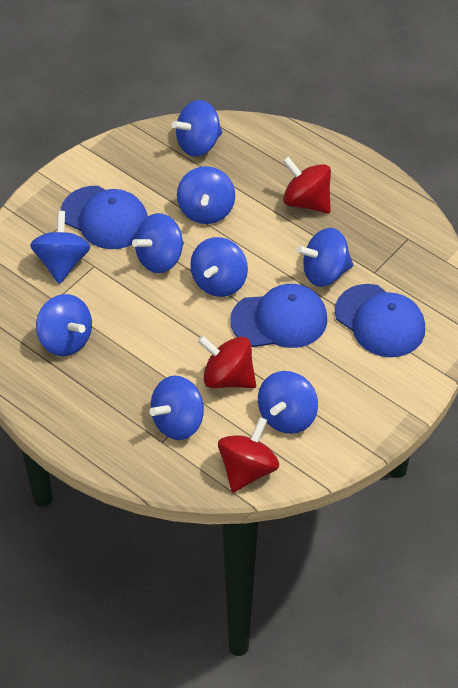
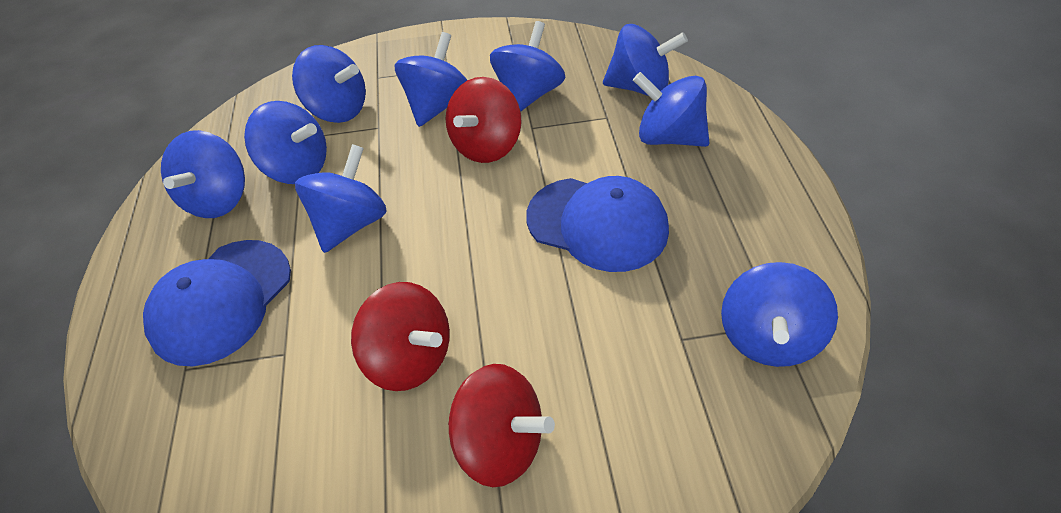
blue cap: [61,186,148,249] [231,284,327,348] [335,284,425,357] = 3 -> [143,240,291,367] [526,176,669,272] = 2

